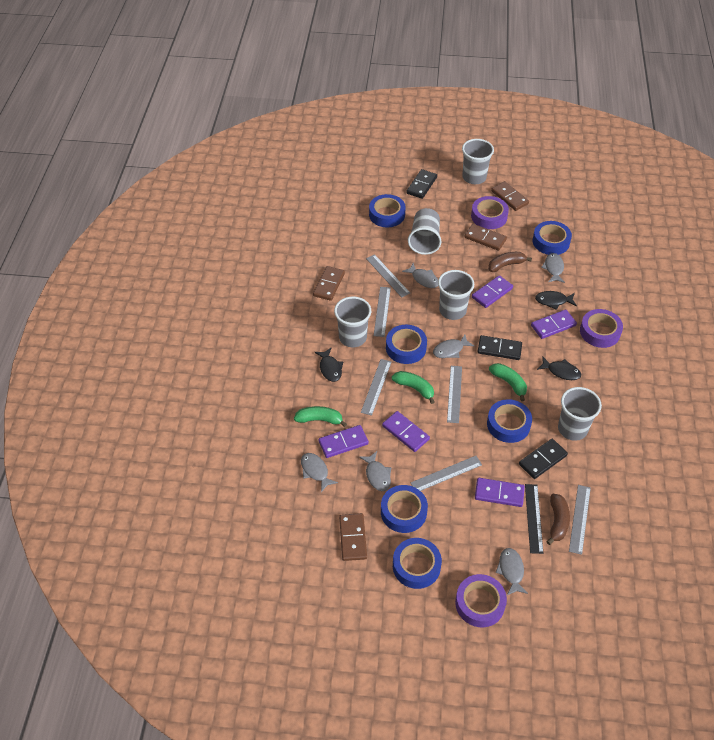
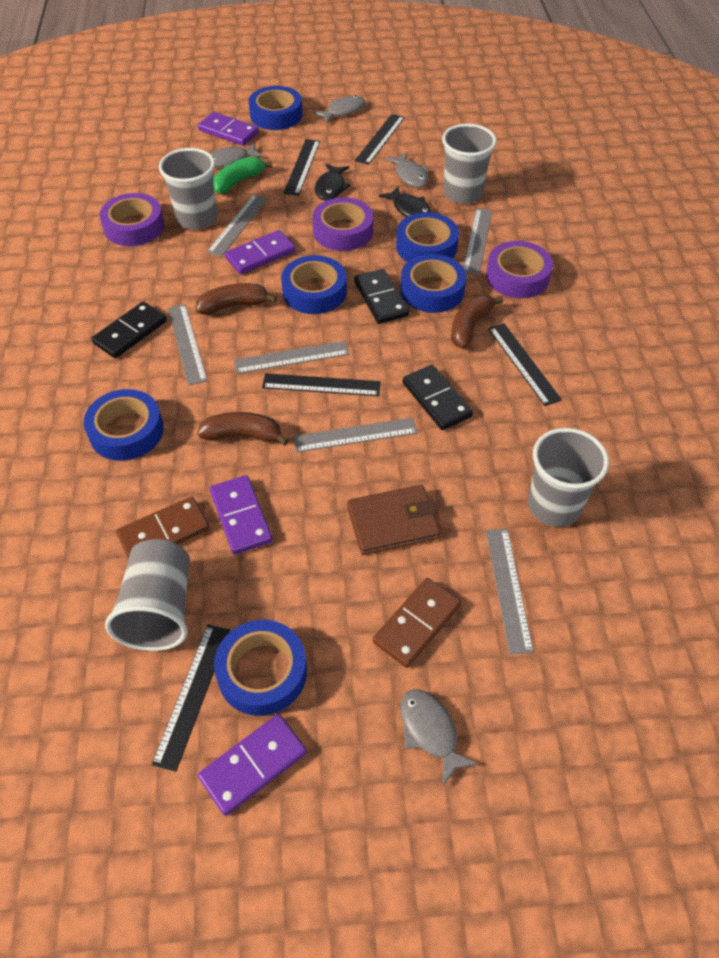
black fish: [314,348,343,382] [535,291,577,310] [537,356,581,380] = 3 -> [315,163,351,200] [379,186,432,217] = 2
black ruler: [525,484,543,554] = 1 -> [152,624,230,772] [262,373,381,396] [284,139,320,196] [355,114,405,165] [488,323,562,406] = 5
brown banana: [488,252,532,272] [546,494,570,545] = 2 -> [196,283,277,315] [197,412,289,445] [451,296,503,348] = 3
brown domino: [313,266,345,301] [339,513,367,561] [464,224,507,251] [491,181,529,211] = 4 -> [116,497,209,559] [373,578,461,668] = 2
brown wallet: none = 0 -> [347,485,440,555] = 1
green banana: [294,406,347,427] [392,371,435,404] [489,363,527,401] = 3 -> [214,156,273,194] = 1
grey cup: [334,297,371,347] [408,208,442,255] [438,270,474,320] [462,139,494,184] [558,387,602,441] = 5 -> [105,539,190,651] [159,148,217,230] [442,124,497,204] [528,428,609,527] = 4
grey fish: [301,453,338,492] [359,451,391,491] [402,263,438,288] [433,335,474,358] [495,548,528,595] [541,253,565,283] = 6 -> [210,143,263,167] [313,95,365,123] [385,152,429,188] [401,689,478,785] = 4
purple domino: [319,425,369,458] [382,411,430,452] [472,275,513,308] [475,478,525,507] [531,309,577,339] = 5 -> [198,112,259,146] [198,714,307,816] [210,475,273,554] [225,230,296,274] = 4

